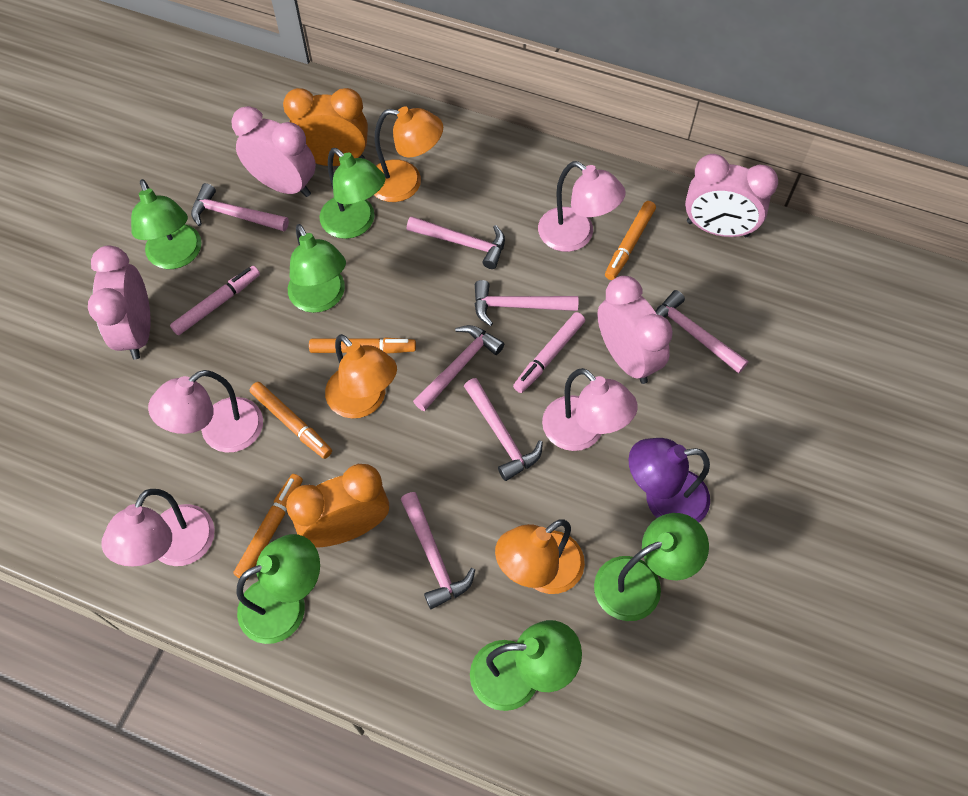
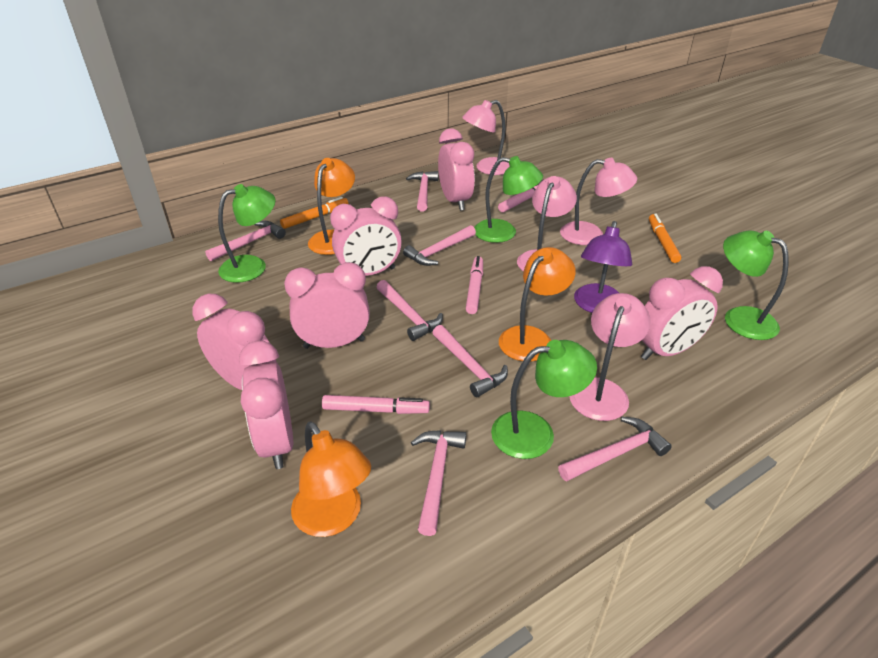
green lamp: [131,179,202,269] [236,534,320,644] [288,224,346,313] [319,148,386,239] [470,620,582,711] [594,513,709,621] = 6 -> [218,184,276,283] [474,156,543,243] [491,340,597,459] [723,230,789,340] = 4
orange clock: [283,88,368,166] [286,464,389,547] = 2 -> none = 0
orange marker: [233,474,303,580] [250,382,332,459] [309,338,416,354] [605,201,656,280] = 4 -> [280,197,349,229] [649,214,681,263] = 2
pink clock: [88,245,151,359] [231,106,316,197] [597,276,673,384] [685,154,778,237] = 4 -> [192,294,276,390] [239,341,293,469] [284,262,370,349] [330,197,402,276] [438,128,475,211] [641,266,723,360] = 6
pink marker: [170,266,260,335] [513,312,585,393] = 2 -> [322,395,430,414] [466,256,483,314] [498,180,543,212] = 3

